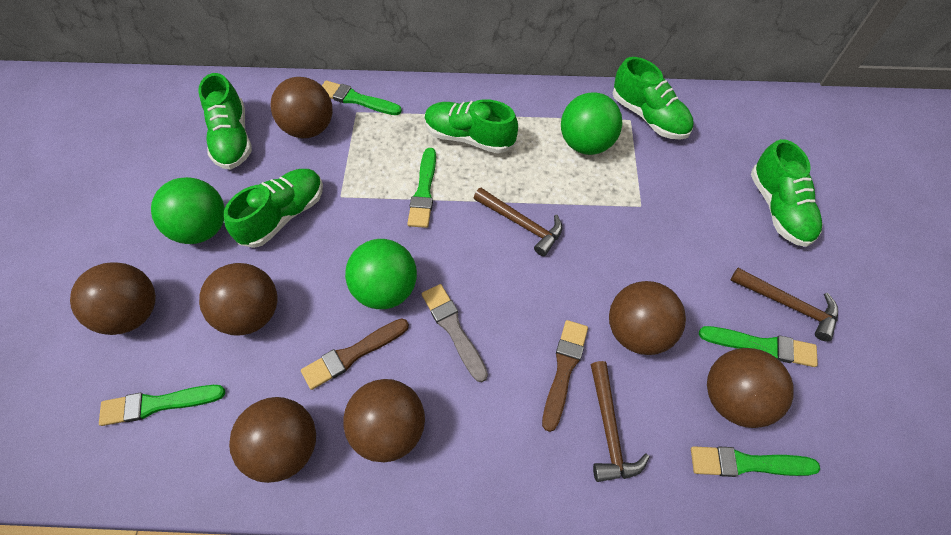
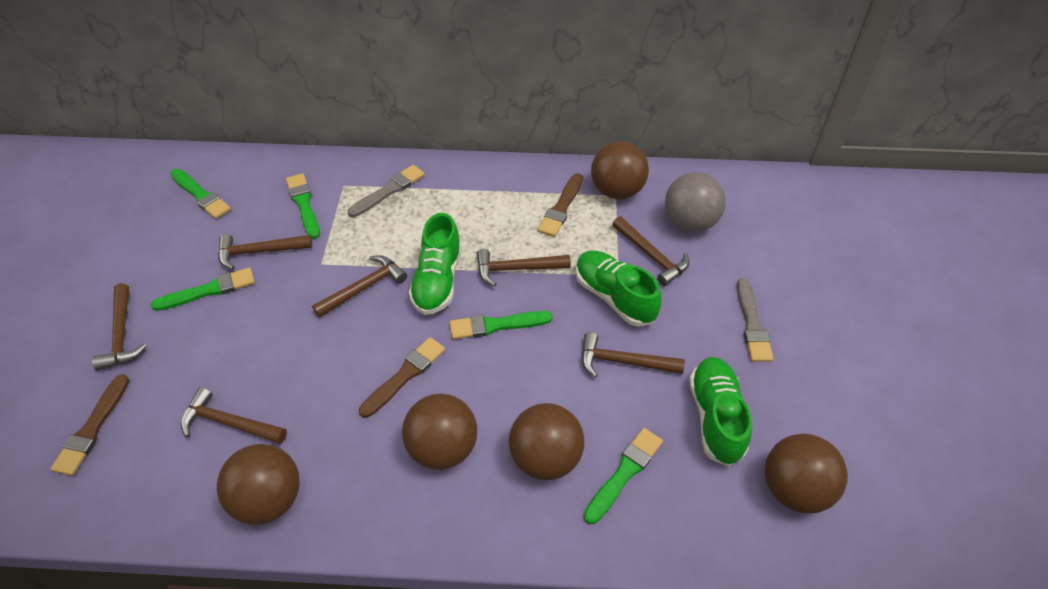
brown ball: [70,262,156,335] [199,263,278,336] [229,397,316,483] [271,77,333,138] [343,379,425,462] [609,281,686,355] [707,348,794,428] = 7 -> [217,444,300,525] [402,394,477,470] [509,403,584,480] [591,141,649,199] [765,434,848,514] = 5
brown brush: [301,318,409,390] [542,320,588,432] = 2 -> [51,374,129,476] [359,337,445,418] [538,173,583,237] = 3
brown hammer: [474,188,562,256] [591,361,649,482] [730,268,838,341] = 3 -> [92,283,146,371] [181,387,287,444] [218,234,312,270] [312,255,407,318] [477,249,571,287] [582,332,685,377] [612,216,689,286] = 7
green ball: [151,177,225,244] [345,239,417,309] [561,92,623,155] = 3 -> none = 0
green shoe: [198,73,252,170] [224,169,323,248] [424,99,518,153] [613,57,693,140] [751,139,823,247] = 5 -> [409,213,462,315] [576,251,662,327] [689,357,752,467] = 3
grey ball: none = 0 -> [665,172,726,232] = 1
grey brush: [422,284,488,382] = 1 -> [347,165,425,217] [737,278,773,362] = 2

